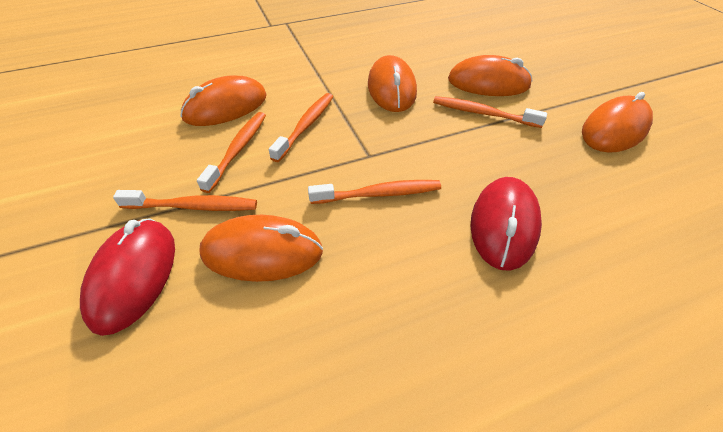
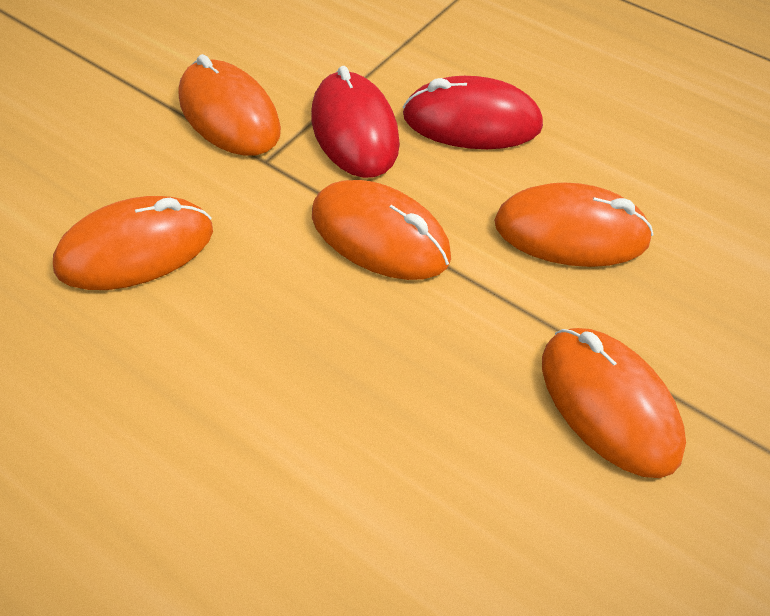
orange toothbrush: [113,190,257,211] [197,112,266,193] [269,93,333,162] [308,180,441,204] [433,96,547,128] = 5 -> none = 0

